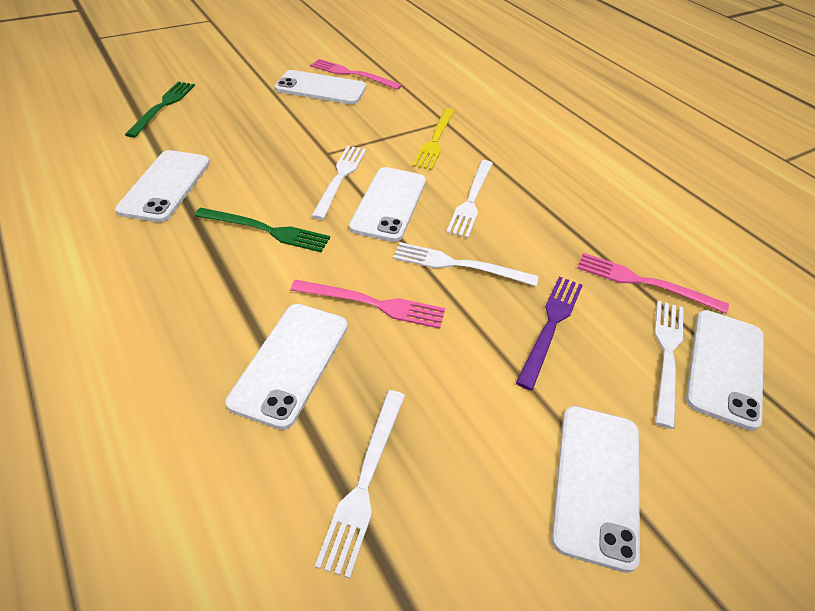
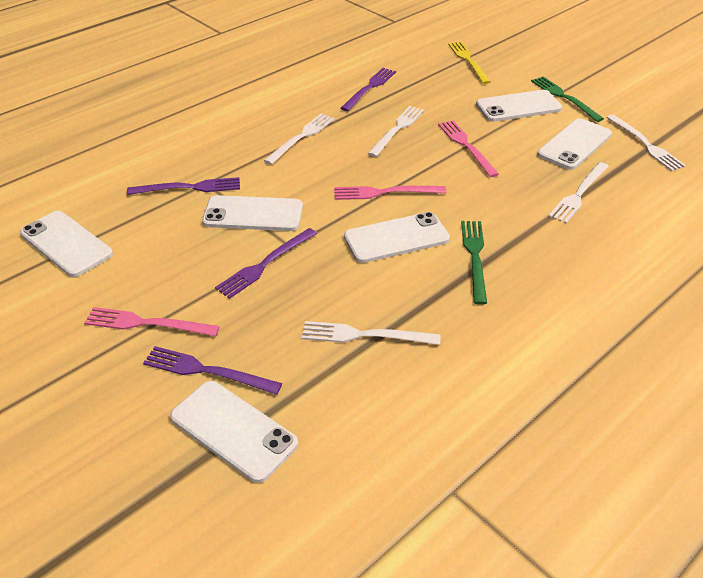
purple fork: [516,276,583,390] = 1 -> [127,177,240,195] [143,346,282,395] [215,228,317,299] [340,68,396,111] = 4

